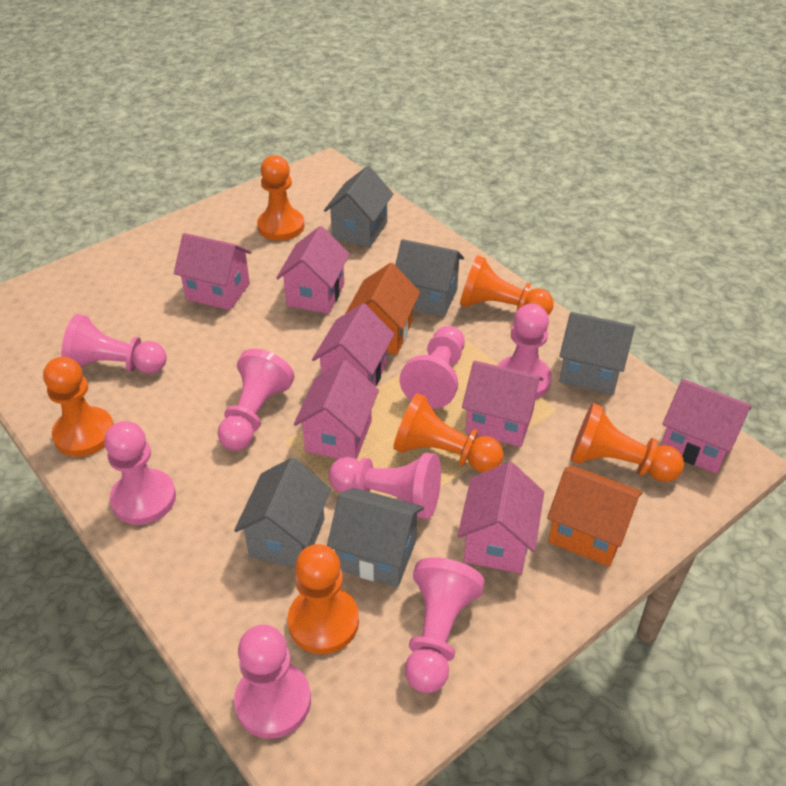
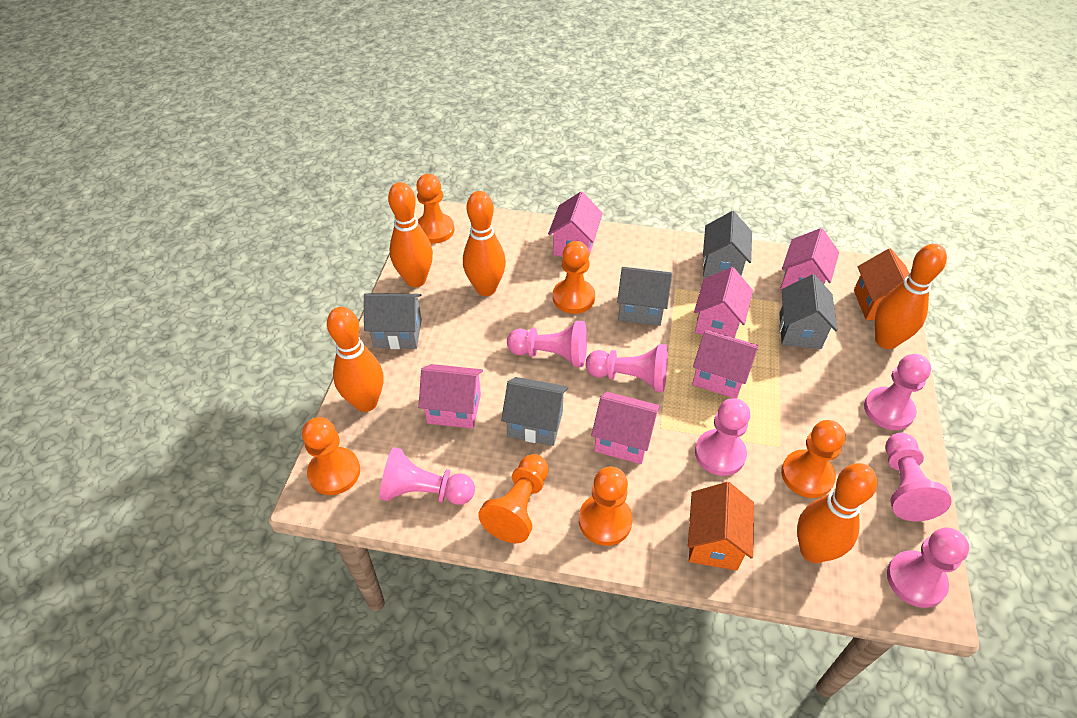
orange bowling pin: none = 0 -> [327,307,383,412] [388,182,433,287] [463,191,506,296] [797,463,877,563] [875,244,947,349] = 5
pink house: [174,233,252,310] [276,226,350,314] [294,360,379,459] [312,303,394,386] [457,462,544,574] [462,360,544,447] [661,379,751,474] = 7 -> [418,364,483,429] [548,192,603,257] [591,392,660,464] [692,330,758,399] [694,267,753,338] [780,228,839,291] = 6
pink pawn: [61,314,167,374] [104,421,176,525] [218,349,294,451] [234,625,311,739] [328,453,441,519] [399,326,465,409] [405,557,485,693] [497,304,552,399] = 8 -> [380,447,475,505] [507,321,587,367] [586,344,668,392] [695,398,750,476] [864,354,931,430] [886,433,952,521] [887,527,969,608] = 7

